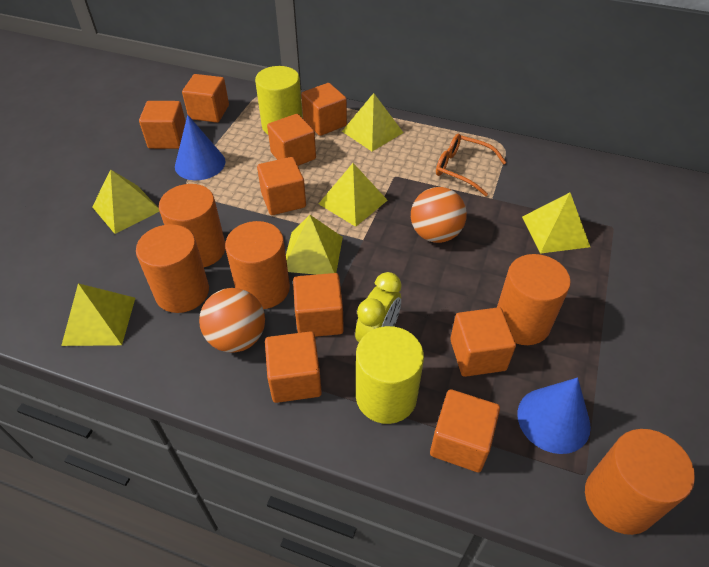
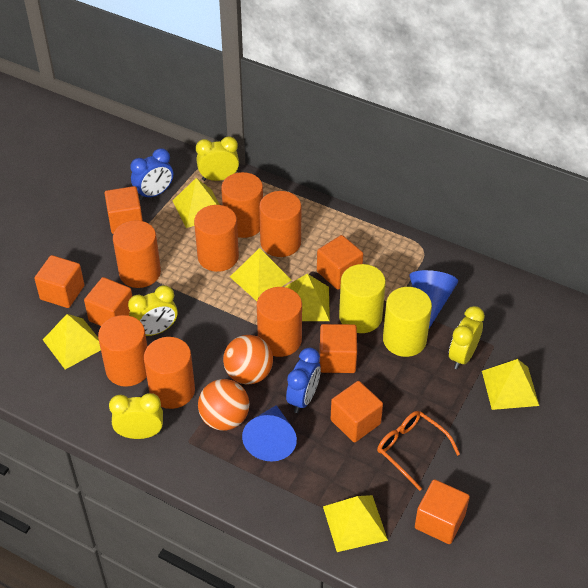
blue clock: none = 0 -> [130,148,173,200] [286,348,321,413] = 2
orange cube: [139,101,186,149] [182,74,229,123] [257,157,306,215] [265,331,322,403] [267,114,316,166] [293,273,344,337] [301,83,347,136] [430,389,500,472] [450,307,516,377] = 9 -> [34,255,85,308] [84,277,132,326] [105,186,143,234] [317,235,363,290] [320,324,357,373] [331,381,383,443] [415,479,470,544] = 7
orange cylinder: [136,224,209,313] [159,184,225,267] [225,221,290,309] [497,254,571,345] [585,429,695,535] = 5 -> [98,315,148,387] [113,220,161,288] [144,337,195,409] [194,205,239,272] [221,172,263,238] [257,287,302,357] [259,191,301,257] = 7
yellow clock: [355,272,402,342] = 1 -> [109,393,163,439] [128,285,177,336] [196,136,239,181] [449,306,485,369] = 4

